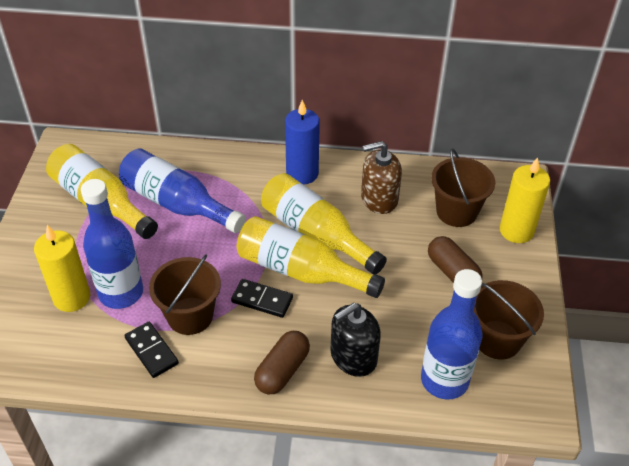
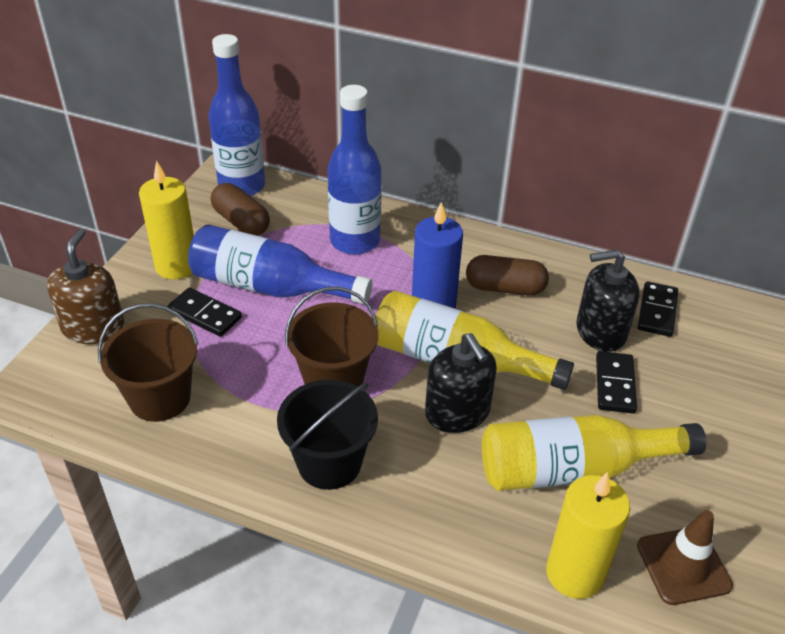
black bucket: none = 0 -> [277,380,378,490] = 1
black domino: [124,322,179,378] [231,279,293,318] = 2 -> [167,287,242,337] [596,351,637,414] [638,281,678,337] = 3
black soap dispenser: [330,303,381,377] = 1 -> [425,333,497,433] [577,249,640,352] = 2
brown bucket: [149,255,221,335] [431,148,495,227] [474,280,544,360] = 3 -> [98,303,199,422] [285,286,378,387] = 2
brown traffic cone: none = 0 -> [637,510,733,605] = 1
yellow bottle: [46,144,158,239] [237,216,385,298] [261,173,387,274] = 3 -> [376,291,574,390] [482,415,706,491] = 2

